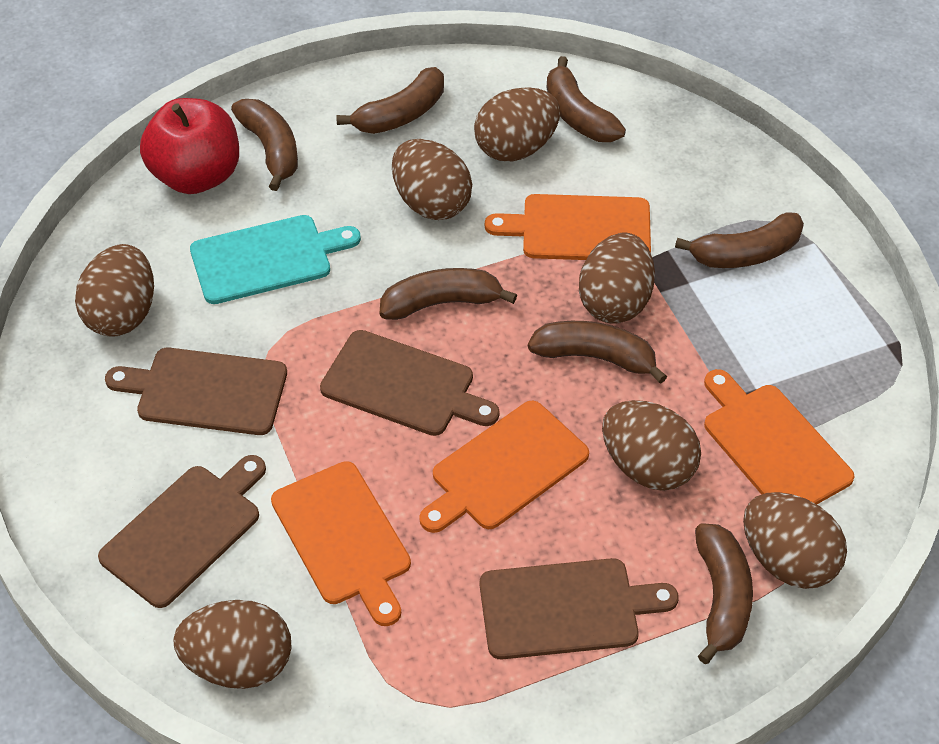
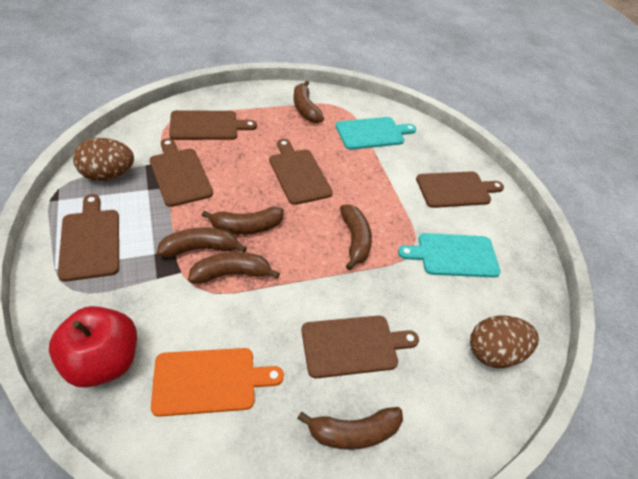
brown banana: [231,99,298,191] [336,67,444,134] [380,268,517,320] [528,321,667,384] [547,56,626,142] [675,212,804,268] [695,523,753,664] = 7 -> [157,227,247,257] [188,252,280,284] [202,207,284,235] [294,81,324,123] [297,407,403,450] [340,204,372,270] = 6
brown cutting board: [98,455,266,608] [105,348,287,435] [320,330,500,436] [479,558,679,660] = 4 -> [58,194,119,282] [150,138,213,207] [169,110,257,140] [269,139,333,205] [301,316,419,378] [416,171,504,208] = 6
brown egg: [75,244,154,337] [173,600,292,689] [392,139,472,220] [474,87,560,161] [579,232,655,324] [602,400,701,491] [743,492,847,589] = 7 -> [73,138,134,181] [470,316,539,368] = 2
orange cutting board: [271,461,411,626] [419,401,589,533] [485,194,651,260] [704,369,854,504] = 4 -> [151,348,284,417] = 1
turquoise cutting board: [190,215,361,304] = 1 -> [336,117,416,150] [398,233,501,278] = 2

